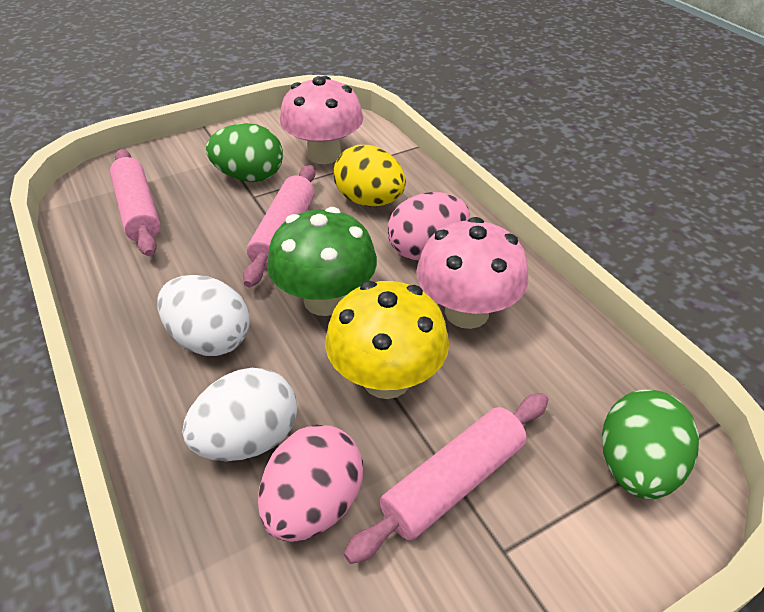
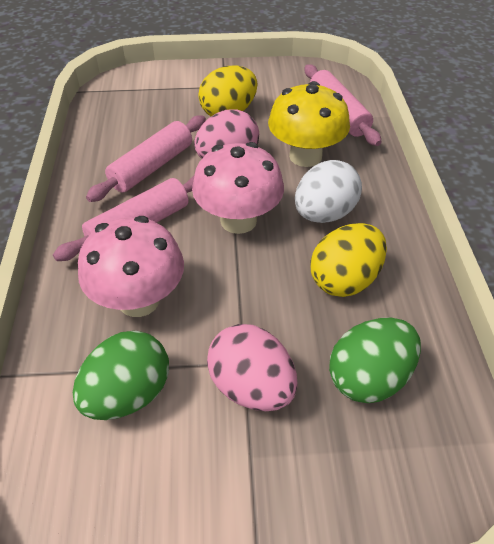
green mushroom: [267,207,377,316] = 1 -> none = 0
white egg: [157,275,250,356] [182,368,297,461] = 2 -> [295,160,362,223] = 1
yellow egg: [333,145,406,207] = 1 -> [198,65,258,116] [310,223,387,297] = 2

